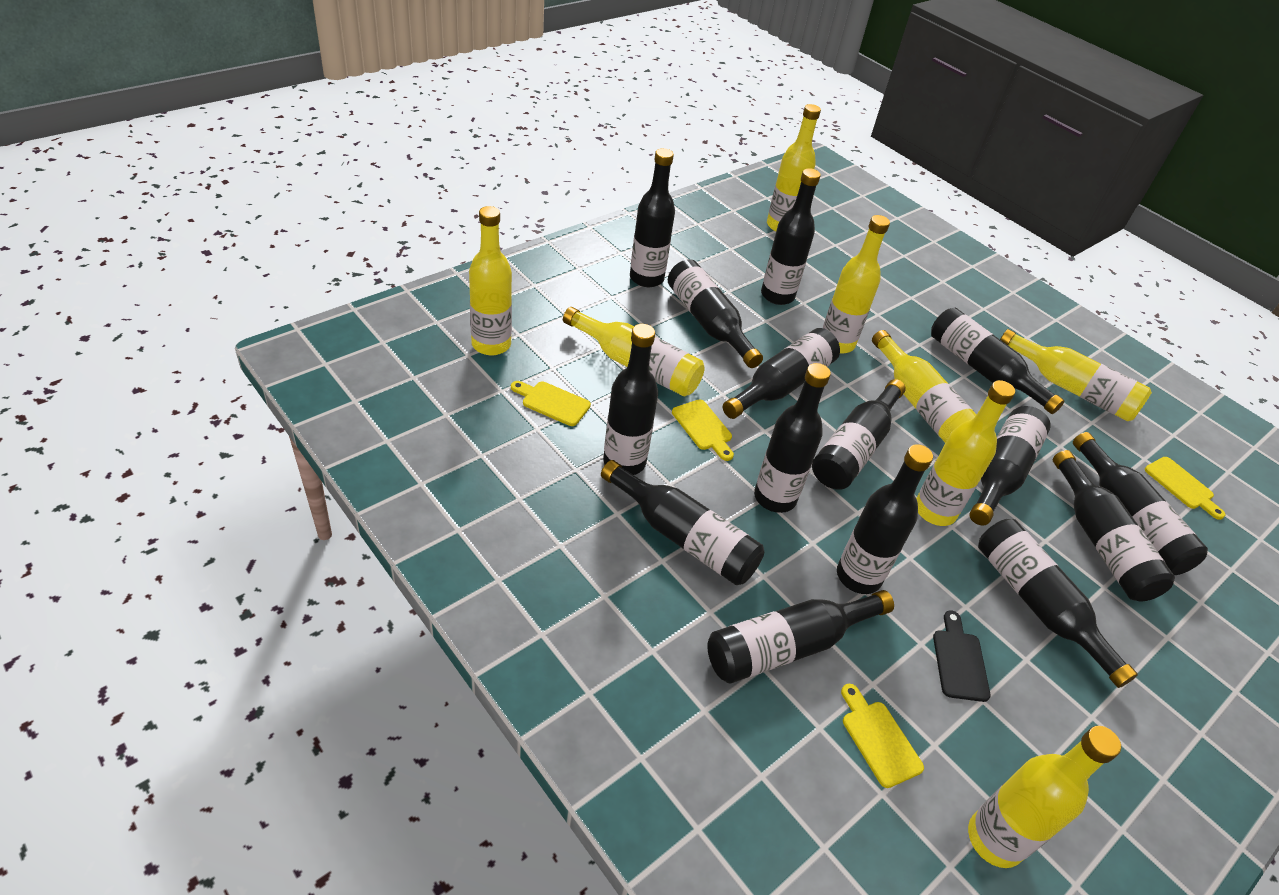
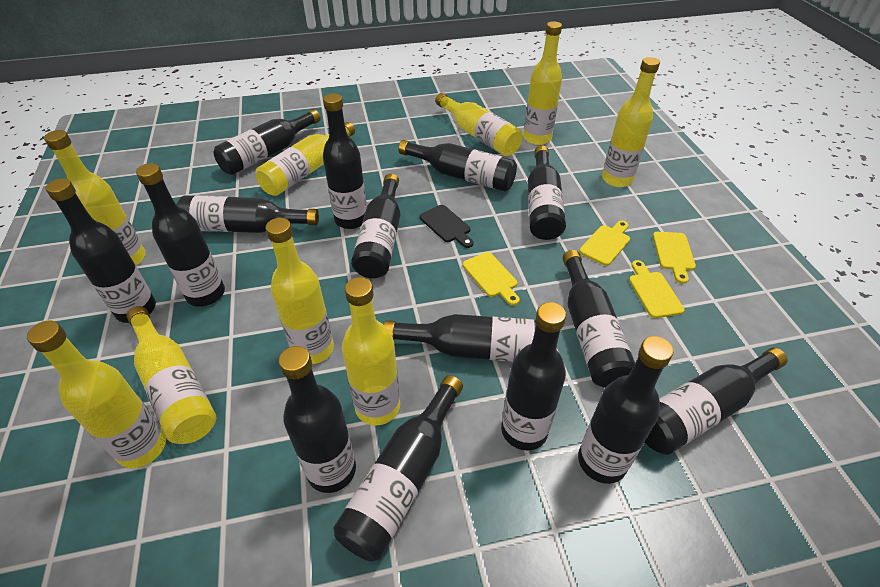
yellow bottle: [469,206,512,355] [563,307,705,396] [767,104,821,232] [823,215,890,354] [872,330,977,443] [916,380,1015,526] [968,726,1121,868] [1000,329,1152,421] = 8 -> [27,320,166,468] [44,130,146,266] [126,306,216,444] [256,122,355,196] [266,218,334,364] [342,277,400,425] [435,93,522,156] [524,21,562,145] [602,57,660,187] = 9

